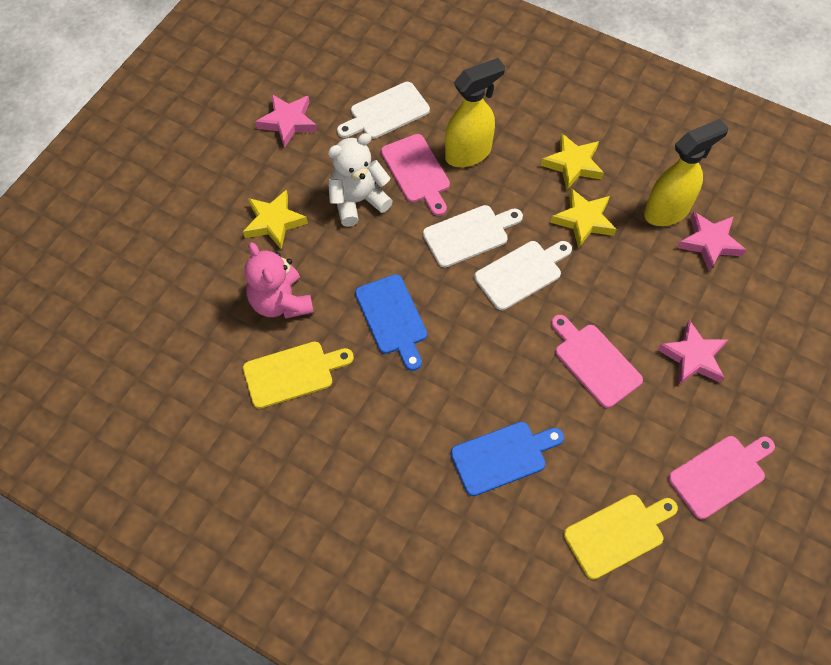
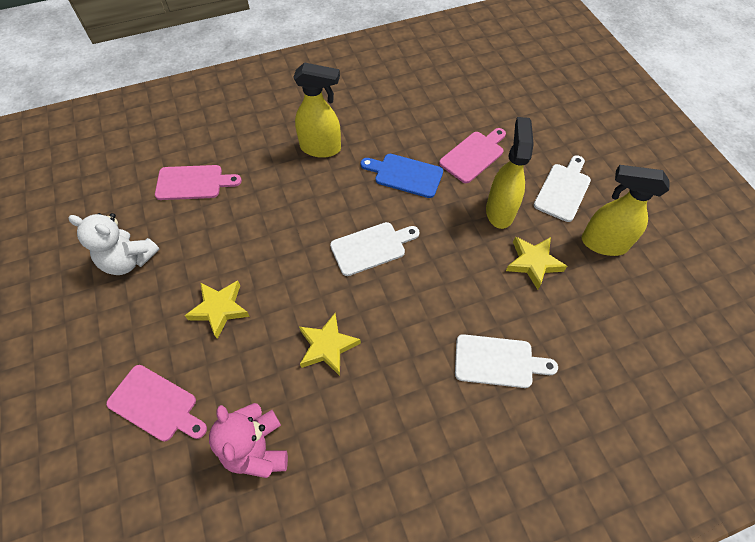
blue cutting board: [355,274,427,371] [450,422,564,496] = 2 -> [360,154,443,198] = 1
pink star: [255,94,317,148] [657,320,728,385] [677,211,746,272] = 3 -> none = 0
yellow cutting board: [243,342,354,409] [564,495,678,580] = 2 -> none = 0
yellow spray bottle: [445,58,505,167] [644,119,729,226] = 2 -> [293,62,341,158] [486,117,534,229] [582,165,669,256] = 3

